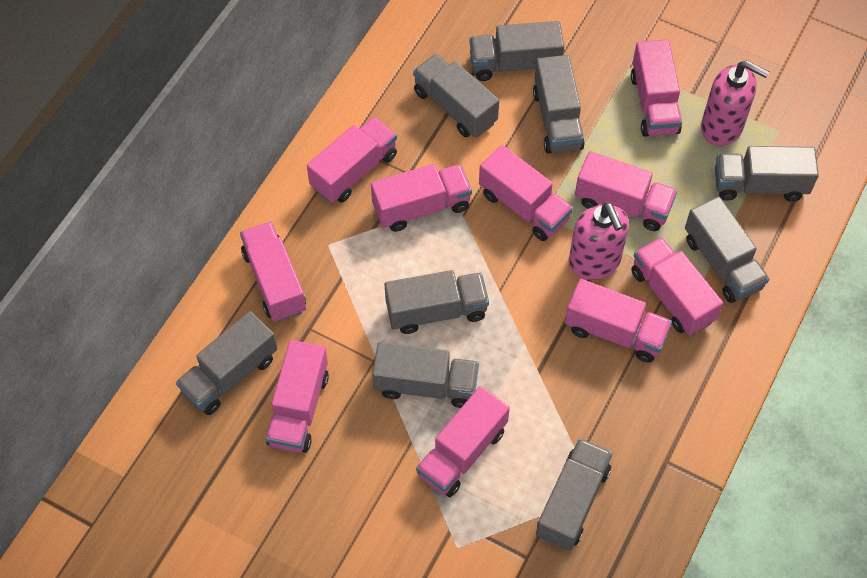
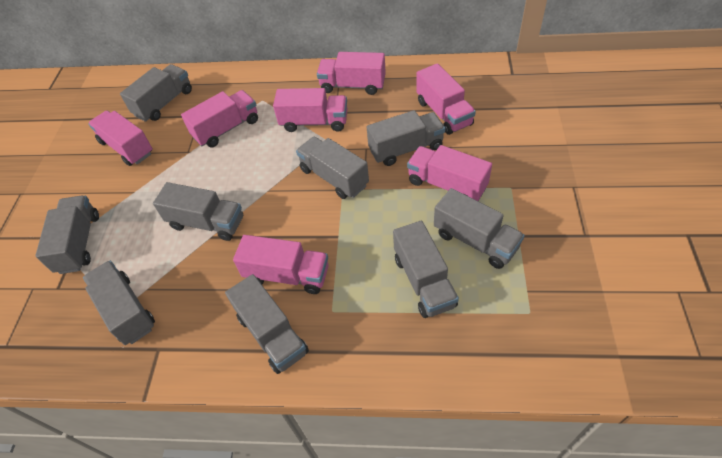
pink soap dispenser: [569,202,629,280] [701,60,769,146] = 2 -> none = 0
pink truck: [240,222,306,322] [266,340,329,453] [307,117,397,203] [371,164,472,232] [416,386,510,497] [479,145,573,241] [565,279,672,363] [575,151,677,231] [631,39,682,137] [631,237,723,336] = 10 -> [88,111,153,166] [181,90,258,147] [233,235,329,294] [273,88,348,132] [317,52,386,95] [407,145,492,201] [416,63,476,135] = 7

